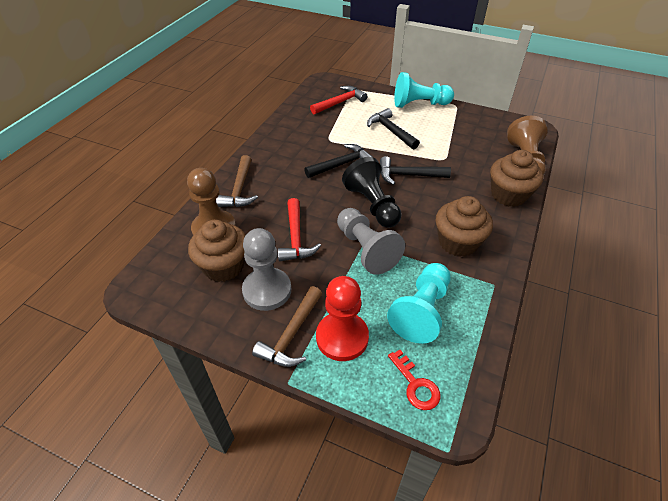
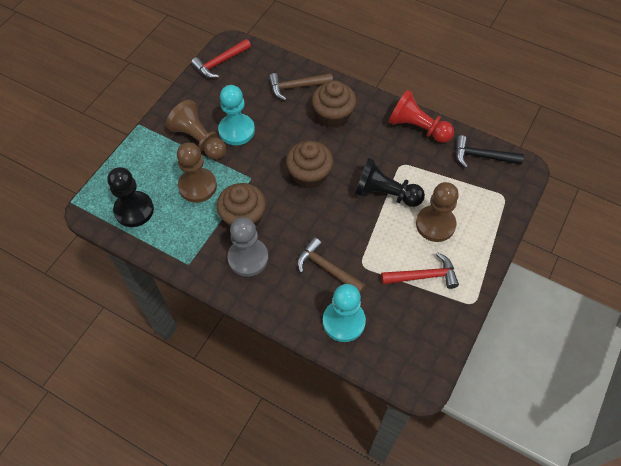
black hammer: [304,144,372,178] [367,108,420,149] [380,156,451,185] = 3 -> [456,135,524,168] = 1
black pawn: [342,157,401,228] = 1 -> [107,167,154,227] [354,157,425,207] = 2
brown pawn: [187,168,236,235] [507,116,548,175] = 2 -> [166,100,226,160] [177,143,217,203] [416,182,459,242] = 3
grey pawn: [242,228,291,311] [337,208,405,275] = 2 -> [227,217,269,277] = 1
red key: [388,350,441,410] = 1 -> none = 0

